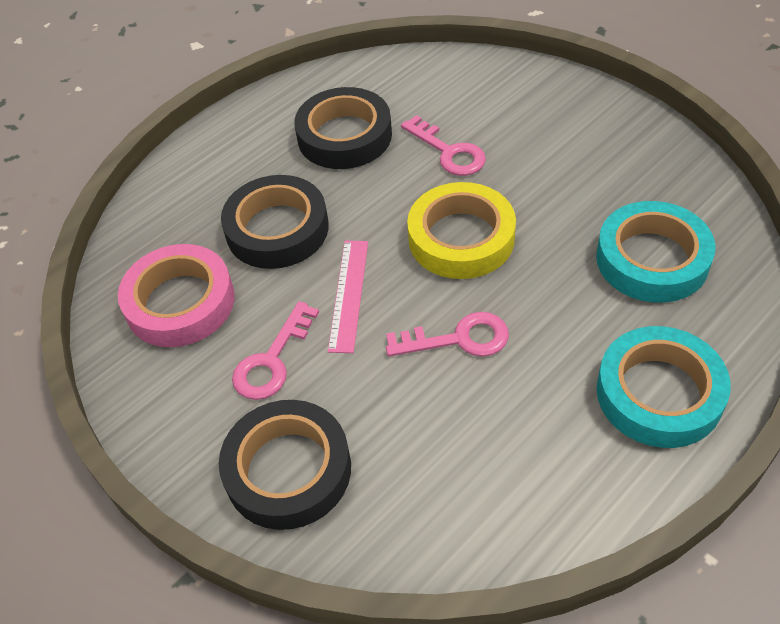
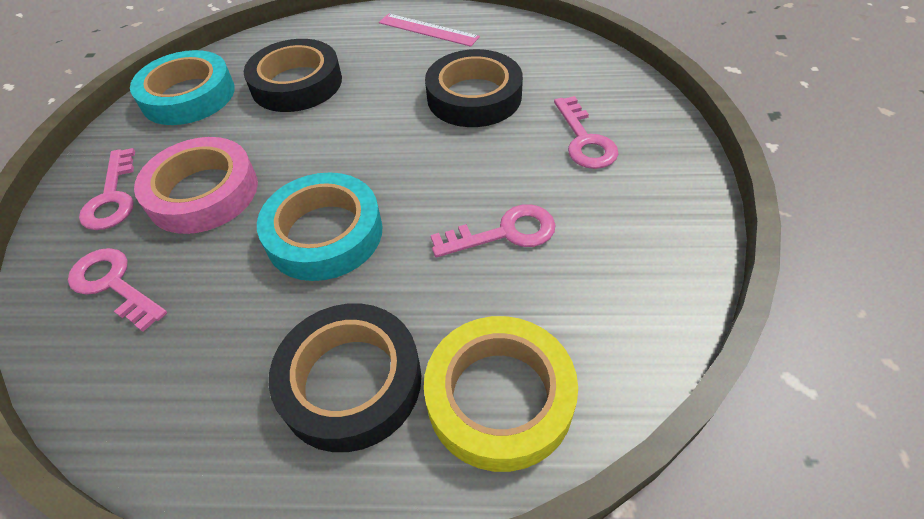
pink key: [232,301,319,400] [386,312,509,357] [401,115,486,176] = 3 -> [68,248,167,332] [79,148,135,230] [431,204,555,257] [554,96,619,169] = 4

